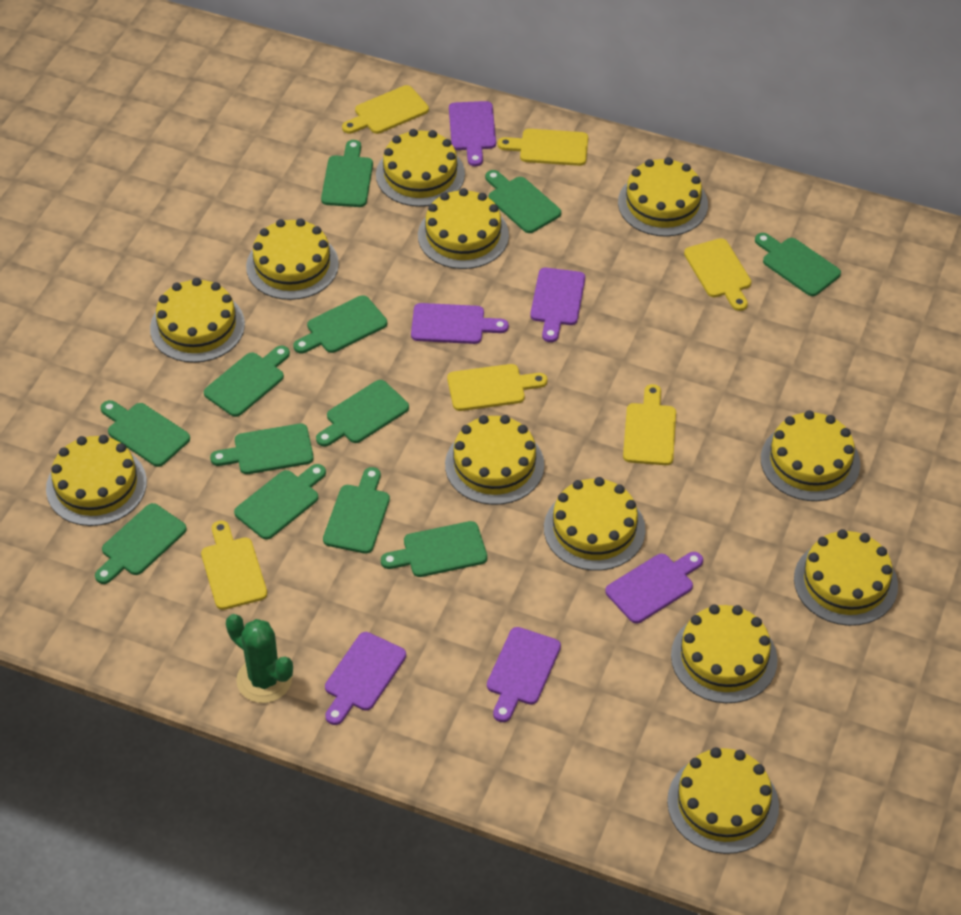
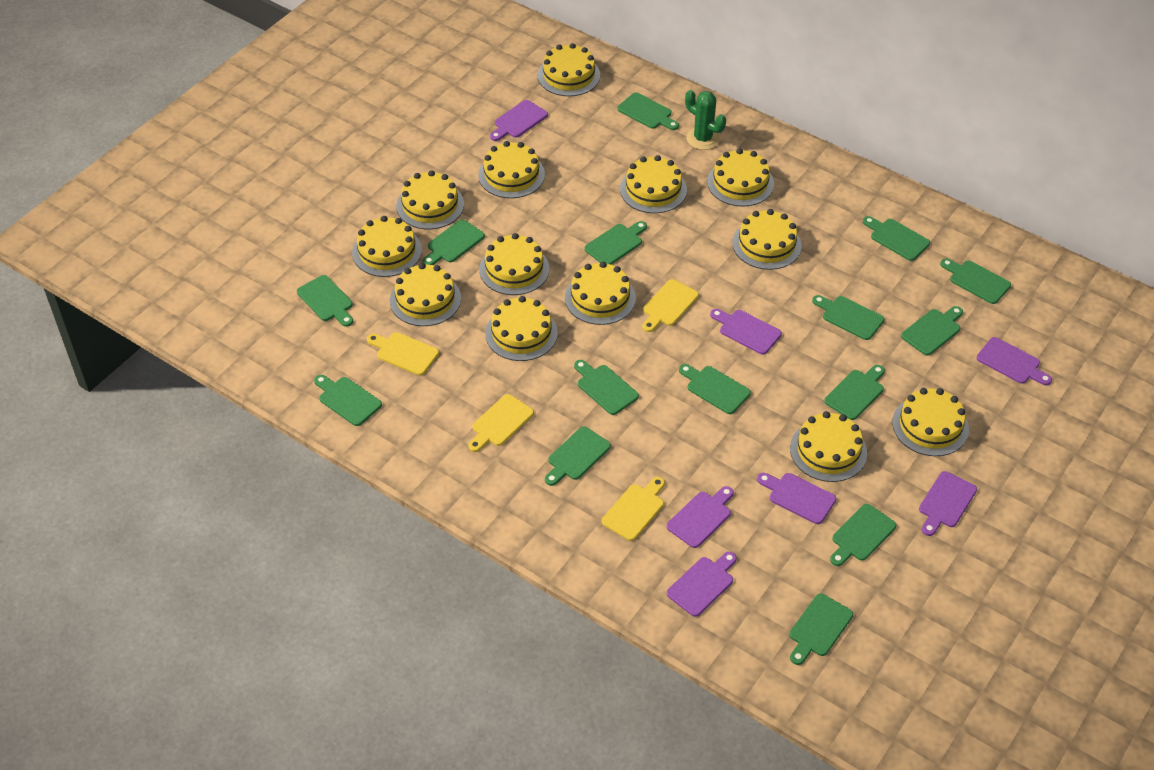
green cutting board: [95,503,187,584] [101,400,190,467] [204,346,290,417] [210,424,314,474] [234,464,326,540] [293,295,387,353] [316,380,409,447] [321,140,373,207] [323,467,390,554] [381,521,487,577] [485,170,561,233] [755,233,841,296] = 12 -> [297,275,353,327] [314,375,382,426] [423,219,485,265] [545,426,611,486] [574,360,639,415] [585,221,647,265] [617,92,679,130] [679,364,751,414] [789,594,853,665] [812,295,884,340] [824,365,885,420] [830,504,896,566] [863,216,930,261] [901,306,963,355] [940,258,1011,304] = 15
purple cutting board: [325,632,406,725] [411,303,509,344] [449,101,496,166] [487,627,561,722] [530,268,585,342] [605,552,703,624] = 6 -> [490,100,548,141] [667,486,734,548] [667,552,737,617] [710,309,782,355] [757,473,836,524] [919,471,977,536] [977,337,1052,385] = 7
yellow cake: [46,435,147,526] [150,278,245,363] [246,218,339,300] [376,129,465,207] [418,188,509,269] [445,415,544,505] [544,477,645,571] [618,157,708,237] [667,747,779,854] [671,604,778,703] [761,410,860,501] [794,529,898,626] = 12 -> [352,216,422,277] [390,263,461,326] [396,170,464,229] [478,141,545,198] [479,233,549,295] [485,296,558,361] [538,43,600,96] [565,262,636,325] [620,155,687,213] [707,148,774,207] [732,209,802,270] [790,411,867,482] [892,388,969,456] = 13
yellow cutting board: [201,520,267,610] [342,85,429,134] [447,364,547,411] [498,129,588,166] [623,384,676,465] [684,238,751,311] = 6 -> [367,332,439,376] [468,394,534,452] [602,477,665,541] [643,279,699,332] = 4

